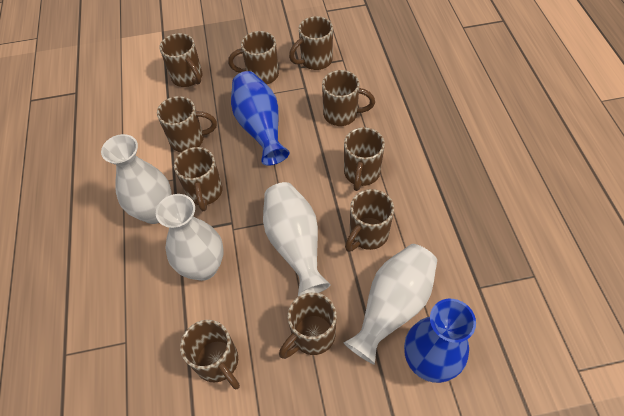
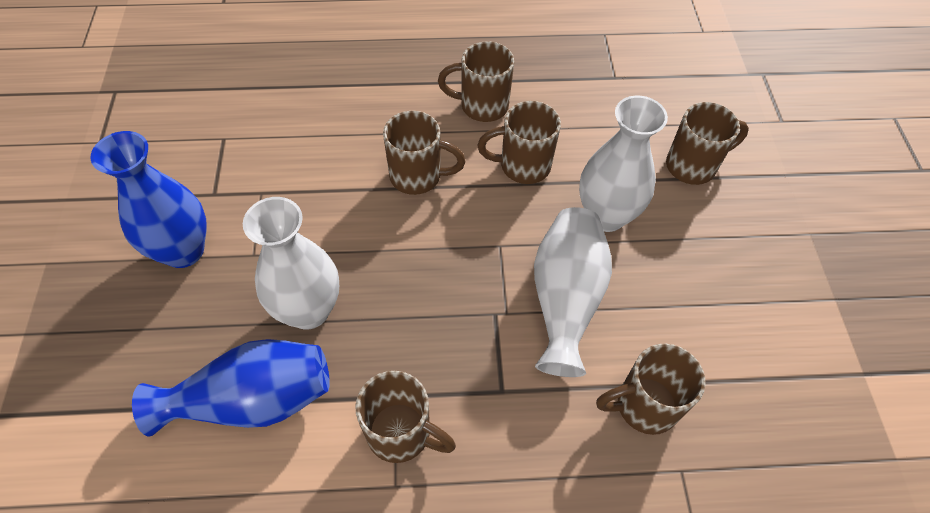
brown mug: [157,96,217,152] [160,33,202,87] [174,147,223,211] [180,320,240,389] [228,31,279,84] [279,292,336,359] [289,16,333,70] [322,70,375,126] [344,127,385,191] [345,189,394,252] = 10 -> [356,371,456,463] [383,111,465,195] [438,41,514,122] [477,101,561,184] [596,344,706,435] [666,102,749,185] = 6
white vase: [101,134,172,224] [156,194,224,281] [263,182,331,297] [344,244,437,365] = 4 -> [243,197,339,330] [534,207,612,377] [579,96,668,232] = 3

